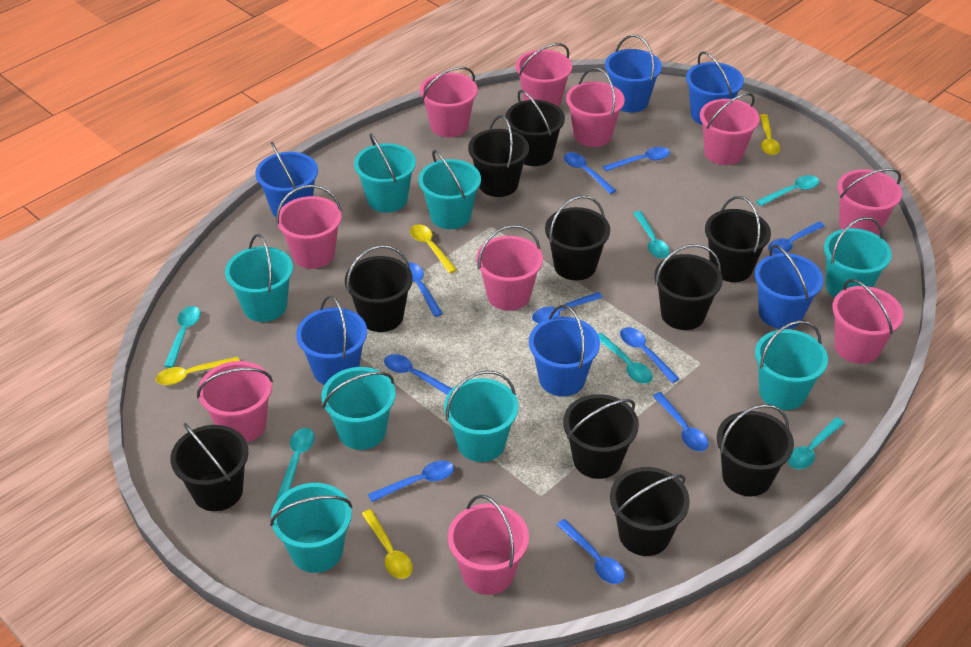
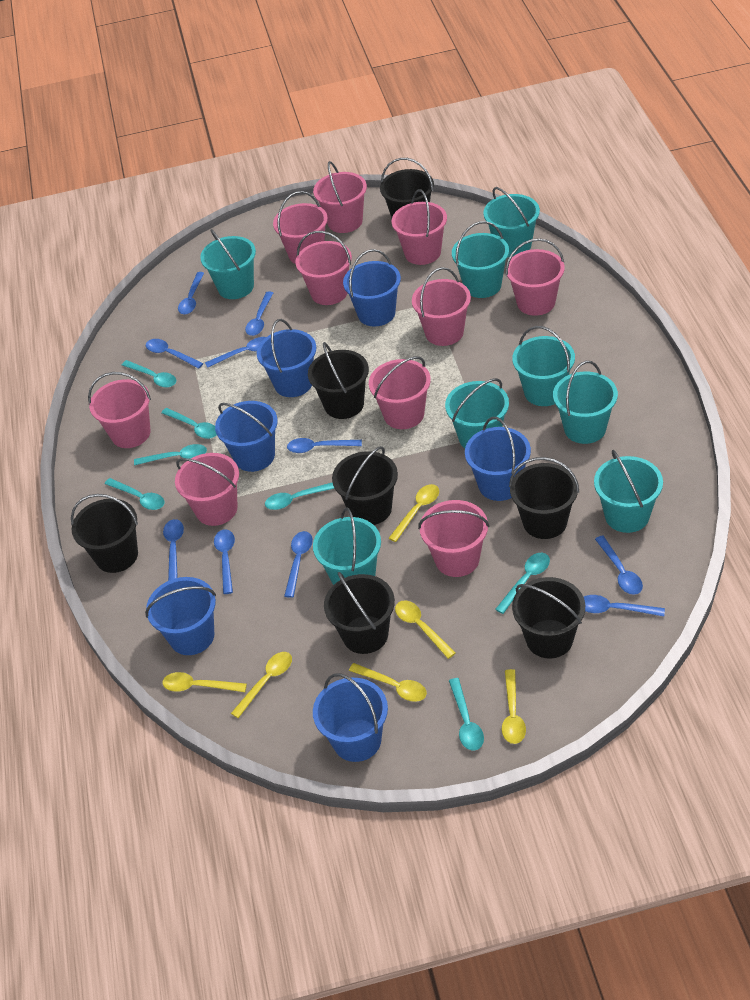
black bucket: [170,423,248,511] [345,245,413,332] [468,115,529,197] [505,90,565,166] [545,196,610,280] [563,394,639,479] [610,467,690,556] [654,244,723,330] [705,196,771,282] [717,404,794,497] = 10 -> [71,494,138,573] [308,342,369,419] [324,572,395,654] [332,446,398,525] [380,158,434,218] [509,457,579,539] [512,577,585,659] = 7
turquoise spoon: [164,306,200,368] [276,428,315,500] [598,333,653,384] [633,211,670,258] [756,175,819,206] [788,417,844,469] = 6 -> [105,478,165,510] [122,360,176,388] [134,444,207,465] [161,408,217,439] [265,483,335,510] [449,678,484,751] [495,553,550,614] = 7
yellow spoon: [156,357,240,385] [362,509,413,579] [410,224,457,273] [760,114,780,155] = 4 -> [162,672,247,692] [231,652,292,718] [349,663,427,702] [389,484,439,542] [395,600,456,659] [502,669,526,744] = 6

